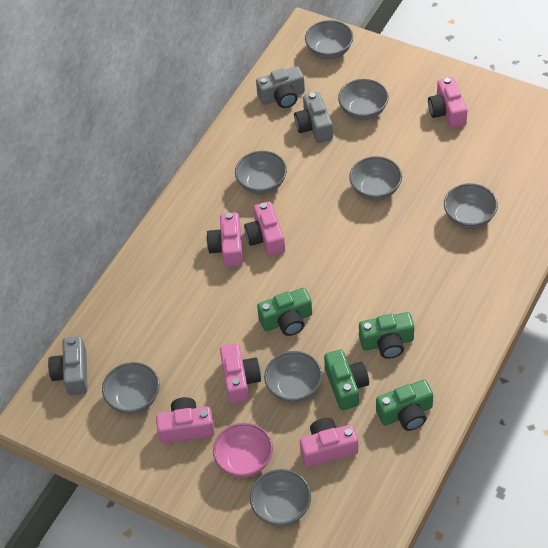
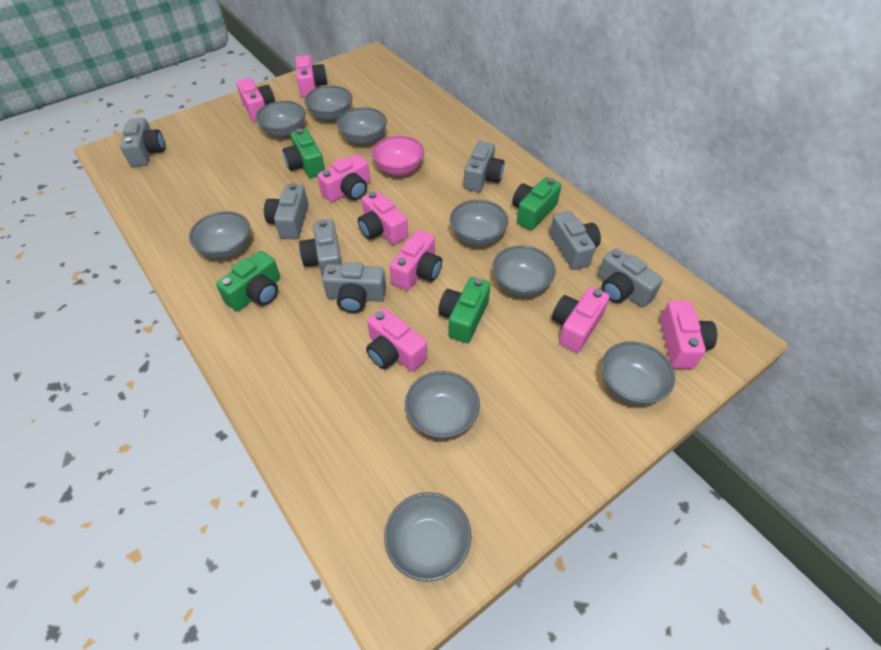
grey bowl: [102,362,160,414] [235,151,287,195] [250,469,311,526] [264,351,322,403] [305,20,353,59] [338,79,389,120] [349,156,402,201] [444,183,498,229] = 8 -> [189,211,250,259] [256,101,306,138] [305,85,353,122] [337,107,387,145] [384,492,471,582] [405,371,480,439] [450,200,508,246] [492,245,556,297] [601,341,675,405] = 9
grey camera: [48,336,88,395] [256,66,305,108] [294,92,333,143] = 3 -> [120,118,165,167] [264,183,308,239] [299,219,342,277] [322,262,386,313] [464,141,505,192] [550,211,601,270] [598,248,663,307] = 7
pink camera: [156,397,215,443] [207,212,243,267] [220,344,261,404] [244,201,285,256] [300,418,358,467] [428,77,467,128] = 6 -> [236,78,275,122] [295,55,327,97] [317,154,370,202] [358,191,408,245] [366,308,427,372] [390,230,442,290] [552,287,610,352] [660,300,717,369] = 8

